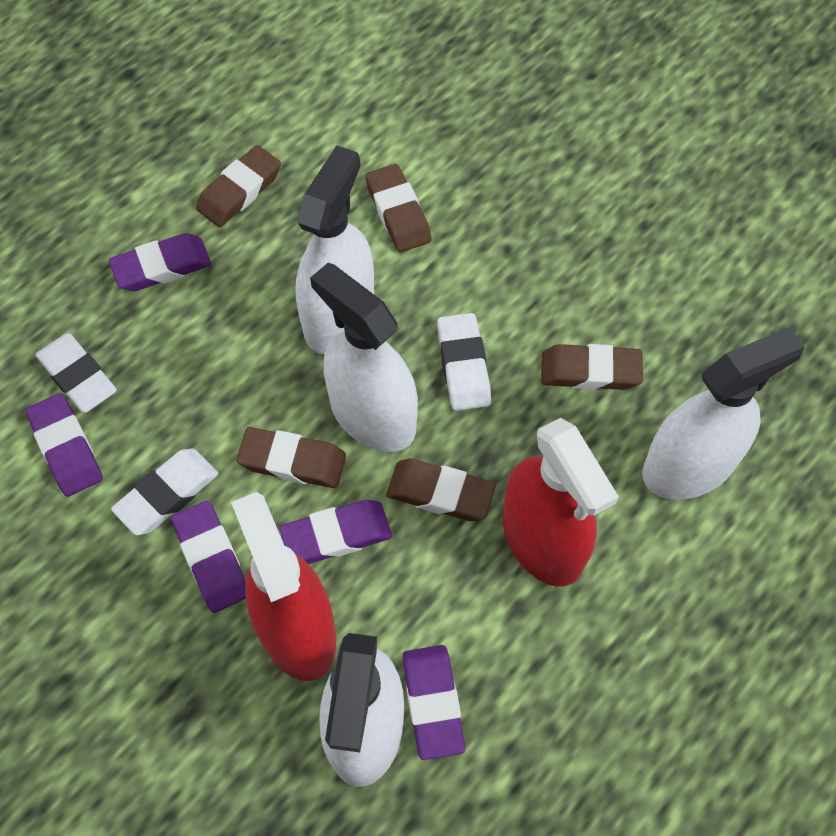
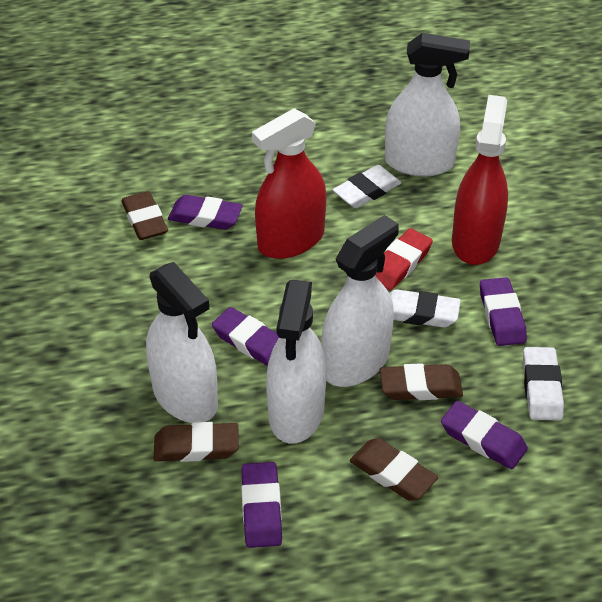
brown eraser: [196,145,281,227] [237,427,346,488] [365,164,432,252] [386,459,496,521] [541,344,643,390] = 5 -> [121,191,168,240] [154,422,239,462] [350,438,438,501] [380,363,463,400] = 4
red eraser: none = 0 -> [375,228,433,291] = 1

